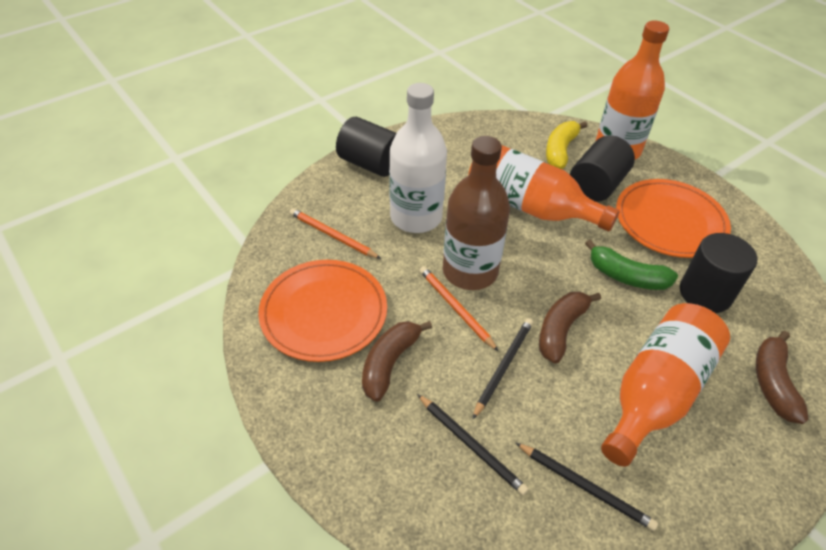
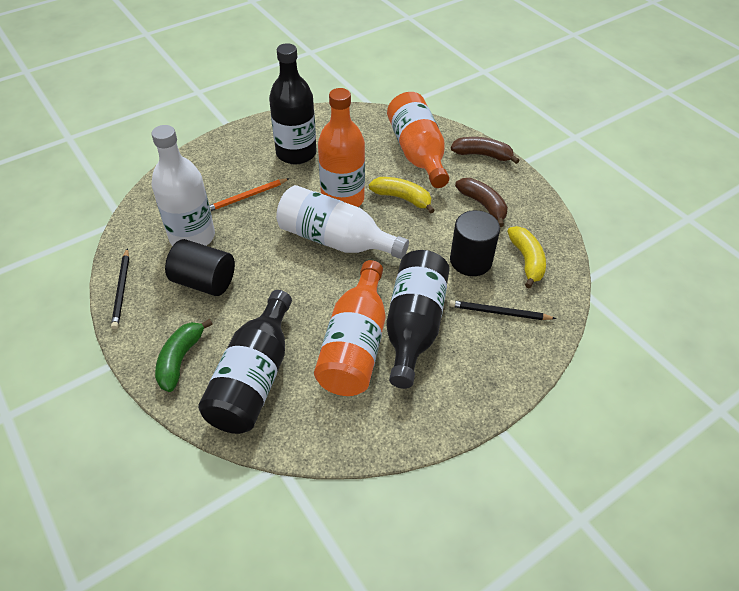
black bottle: none = 0 -> [198,290,292,434] [269,43,317,164] [386,250,450,389] = 3
black cylinder: [336,117,396,177] [570,135,635,202] [680,233,757,313] = 3 -> [165,239,235,296] [450,210,500,276] = 2
black pencil: [417,394,529,495] [473,318,533,419] [516,443,658,531] = 3 -> [111,248,129,329] [449,300,556,320] = 2
brown banana: [362,321,432,402] [539,292,601,364] [756,331,808,424] = 3 -> [451,137,519,164] [455,178,508,227] = 2
brown bottle: [443,136,510,290] = 1 -> none = 0
orange pencil: [289,208,381,259] [419,266,498,351] = 2 -> [209,178,290,211] = 1
orange plate: [258,260,387,362] [616,179,731,258] = 2 -> none = 0
white bottle: [389,83,447,233] = 1 -> [151,125,215,246] [276,185,409,259] = 2
yellow banana: [546,121,587,169] = 1 -> [369,177,435,214] [507,226,546,288] = 2

